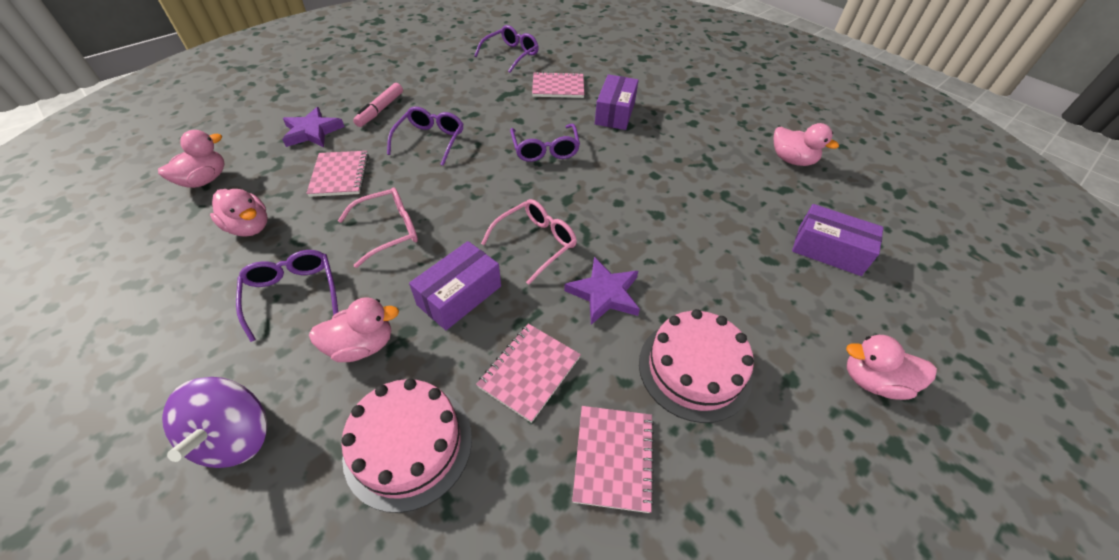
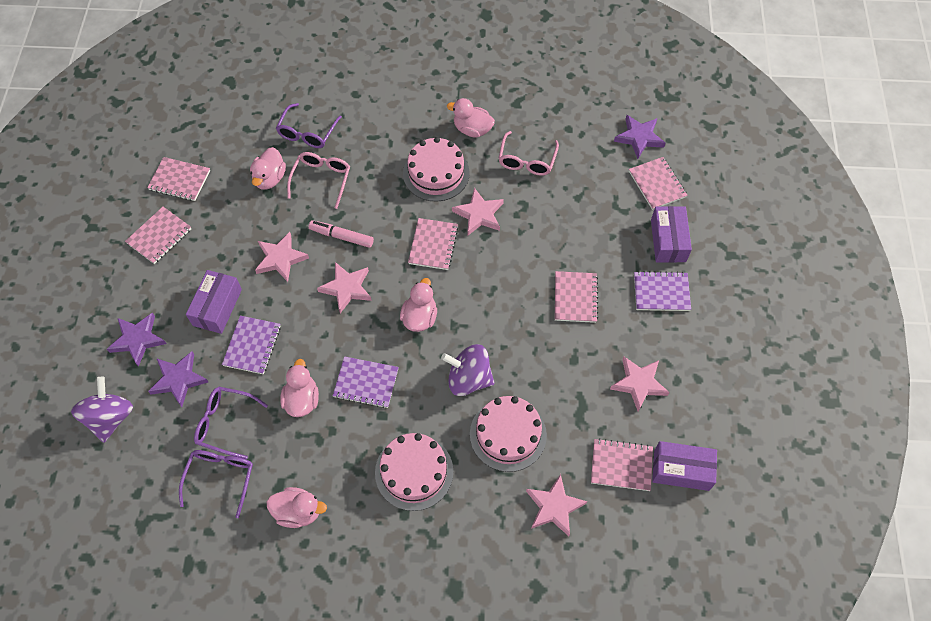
pink cake: [341,378,472,513] [639,309,754,423] = 2 -> [375,433,453,511] [403,137,470,202] [470,396,547,472] = 3
pink notebook: [306,151,369,197] [476,324,581,423] [532,72,584,98] [572,406,654,513] = 4 -> [125,207,191,264] [147,157,210,201] [408,218,458,270] [555,271,599,323] [591,438,653,491] [629,157,687,210] = 6
pink star: none = 0 -> [255,232,309,282] [317,262,372,313] [452,188,504,235] [526,474,587,536] [610,357,670,412] = 5
purple glasses: [236,250,338,342] [387,107,463,166] [474,25,539,73] [510,124,580,162] = 4 -> [179,450,253,518] [194,387,268,459] [276,103,342,148] = 3
purple notebook: none = 0 -> [222,316,281,374] [333,356,399,408] [634,271,691,311] = 3
purple spinning top: [162,377,267,468] = 1 -> [71,377,133,443] [441,344,495,396] = 2
purple star: [282,107,345,147] [564,257,640,325] = 2 -> [107,312,166,367] [148,351,208,407] [614,115,665,159] = 3

